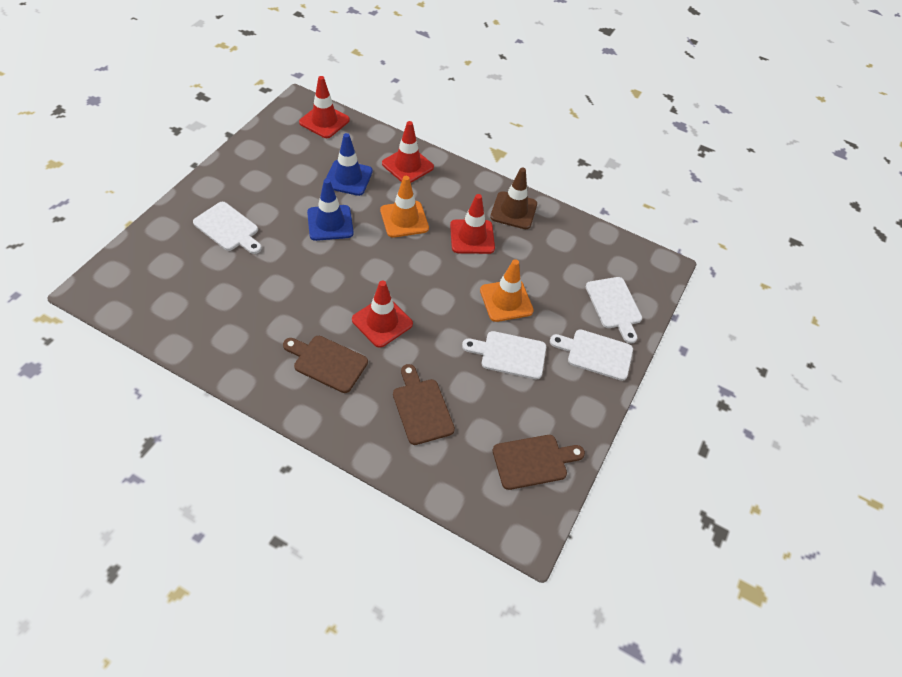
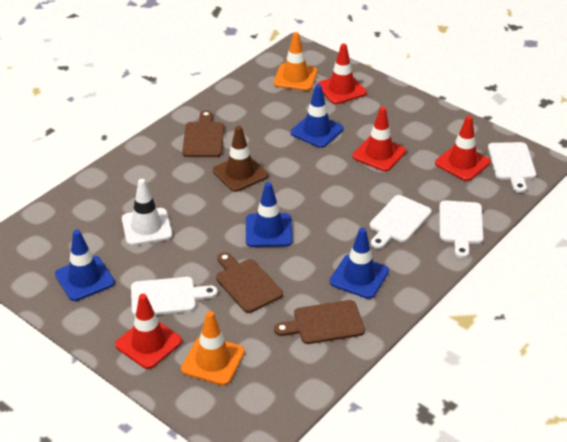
blue traffic cone: [307,179,354,241] [326,133,373,196] = 2 -> [55,230,115,301] [246,182,292,247] [291,84,344,148] [330,228,389,299] = 4
white traffic cone: none = 0 -> [122,179,172,246] = 1

